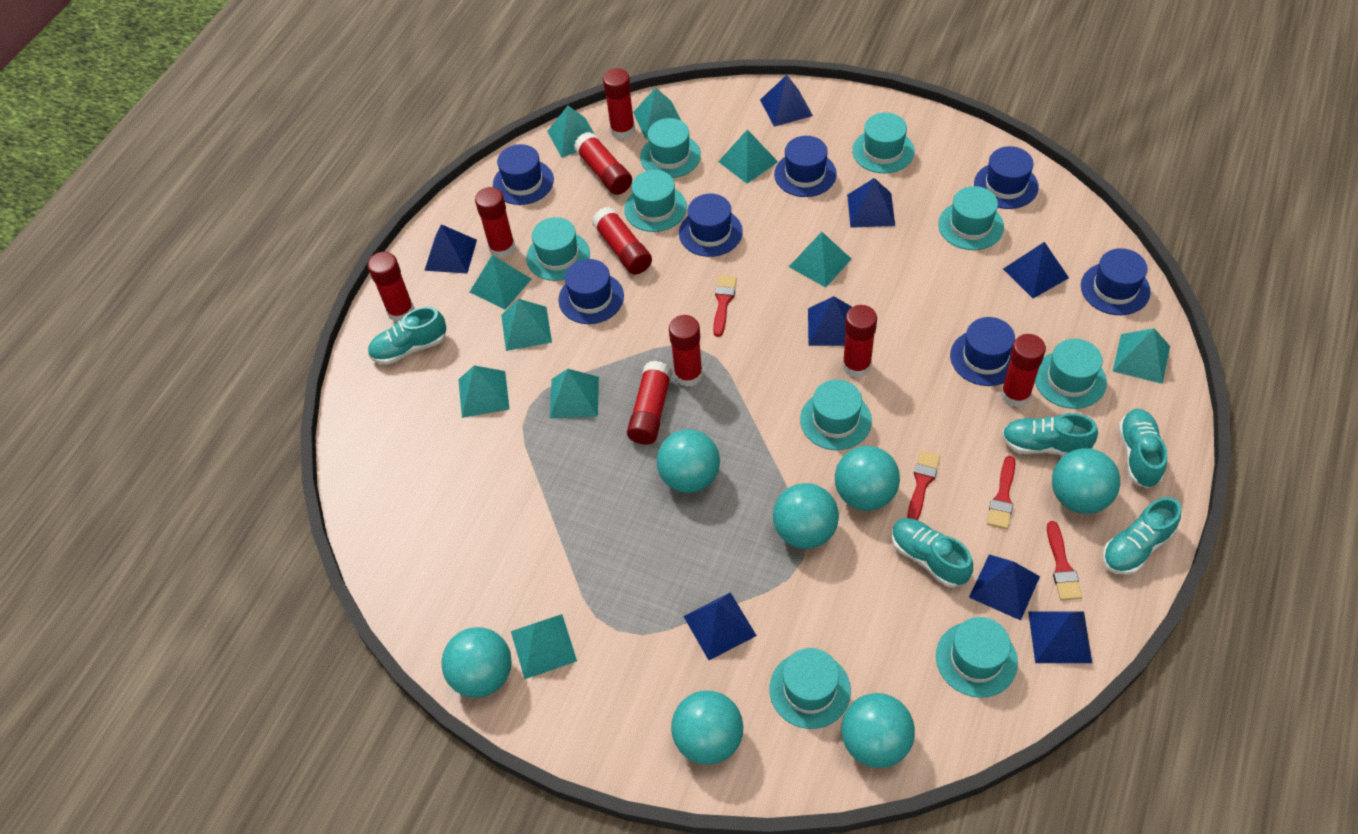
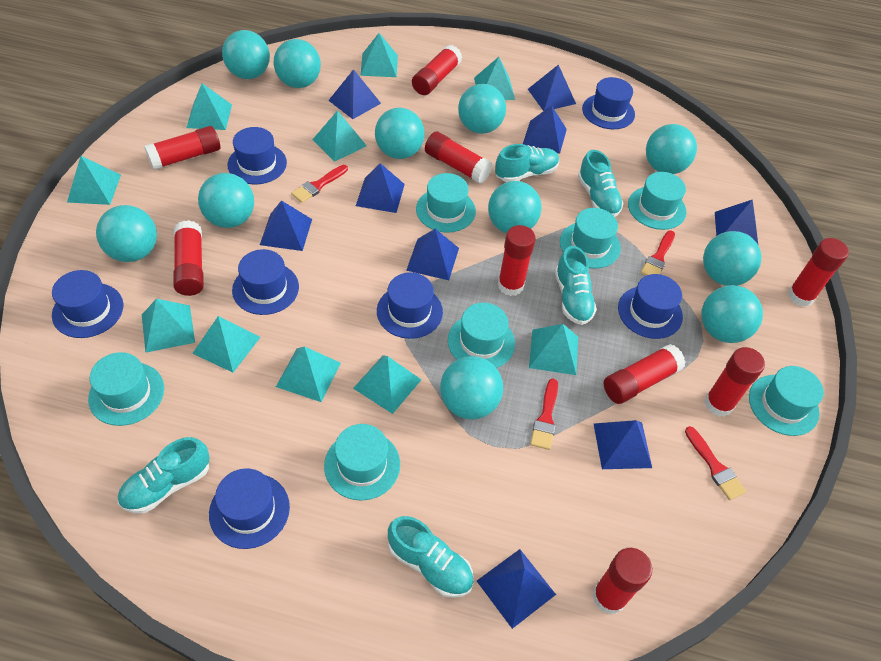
blue pyramid: [424,224,477,274] [683,592,757,660] [760,75,813,127] [808,296,852,346] [847,178,895,228] [969,554,1040,621] [1003,242,1069,298] [1028,611,1092,663] = 8 -> [260,200,312,251] [328,69,381,119] [356,163,405,213] [406,229,459,280] [477,549,556,629] [523,105,567,154] [528,65,576,111] [594,420,652,469] [715,199,758,244] = 9
turquoise ball: [441,627,512,698] [657,429,720,493] [671,691,743,765] [773,483,839,549] [835,446,900,511] [841,693,915,768] [1052,448,1120,514] = 7 -> [96,205,157,262] [198,173,254,228] [222,30,270,79] [274,39,321,88] [375,108,425,159] [440,356,503,419] [458,84,506,134] [488,181,542,233] [646,124,697,174] [701,285,763,343] [703,231,761,286] = 11
turquoise hat: [526,217,590,281] [624,170,687,232] [640,118,701,178] [769,648,851,729] [800,380,872,450] [852,113,914,173] [936,617,1018,698] [938,186,1004,250] [1035,339,1107,409] = 9 -> [88,352,164,426] [324,424,400,501] [416,173,476,233] [448,303,515,368] [560,208,621,268] [628,172,686,230] [749,366,824,436] = 7

